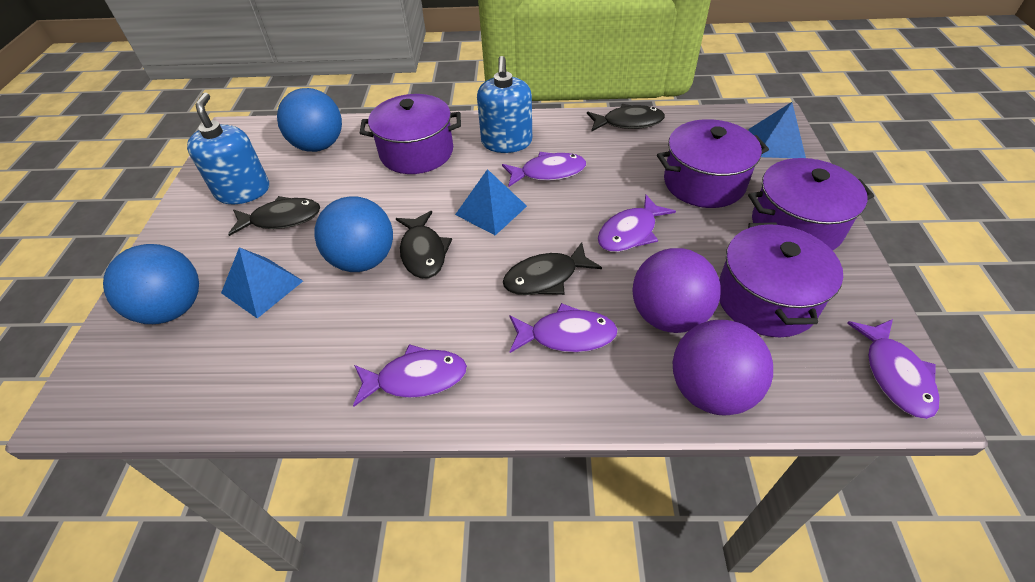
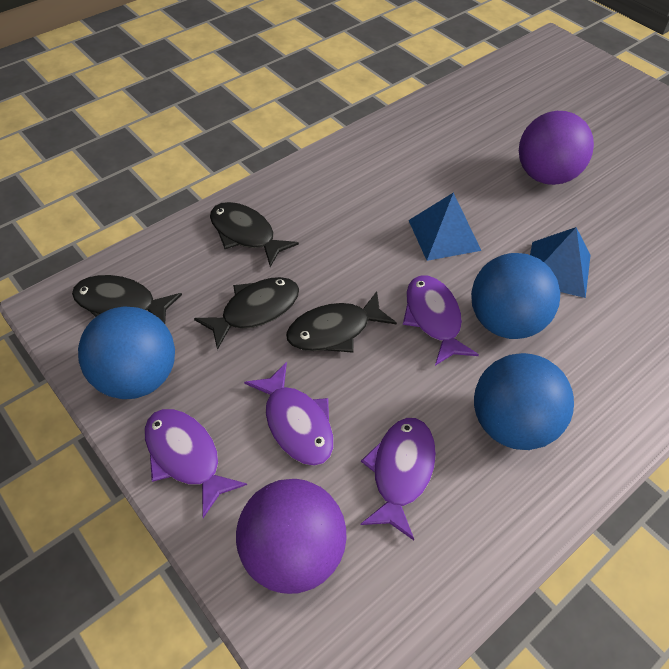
blue pyramid: [221,247,303,318] [455,169,527,235] [748,102,806,158] = 3 -> [408,192,481,261] [530,227,591,298] = 2
blue soap dispenser: [187,92,269,204] [477,56,532,153] = 2 -> none = 0
purple fish: [353,344,467,407] [502,152,586,187] [510,303,618,353] [597,195,676,252] [847,319,939,419] = 5 -> [144,409,247,518] [244,362,333,466] [360,418,436,540] [403,276,479,366] = 4
purple pot: [360,94,461,174] [657,119,769,208] [719,222,843,337] [748,158,874,251] = 4 -> none = 0

